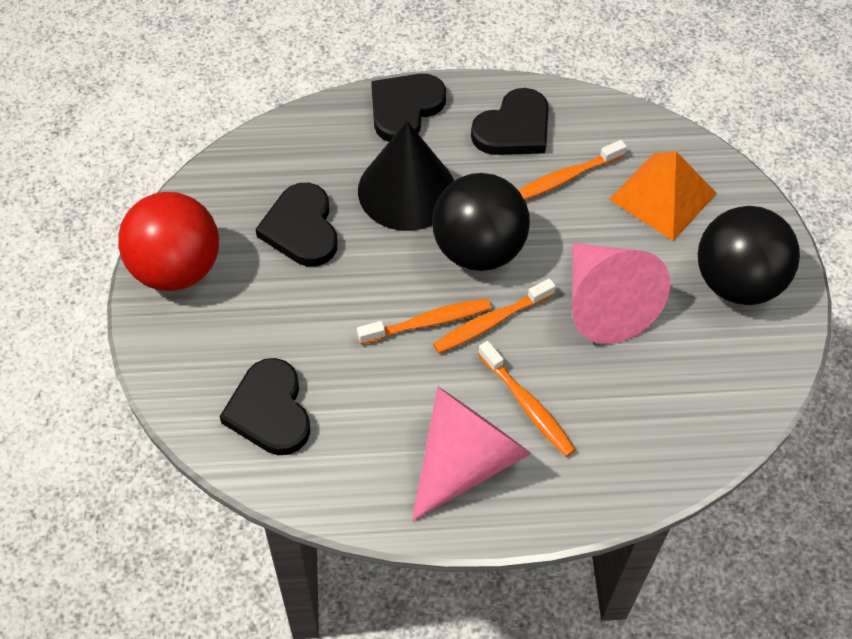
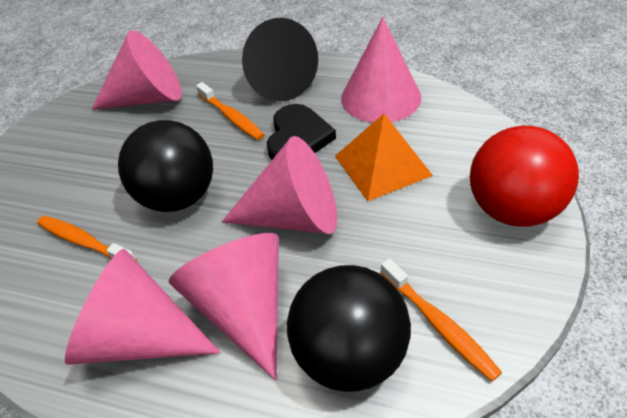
black heart: [220,358,310,455] [256,183,338,266] [371,74,446,142] [471,88,549,155] = 4 -> [267,104,336,160] = 1
orange toothbrush: [357,298,492,344] [433,279,556,353] [478,341,576,457] [518,140,627,200] = 4 -> [37,216,137,261] [196,82,265,140] [380,258,502,381] = 3
pink cone: [412,387,531,522] [572,243,670,344] = 2 -> [65,249,221,365] [92,30,182,110] [169,233,279,381] [222,136,337,234] [341,17,421,123] = 5

